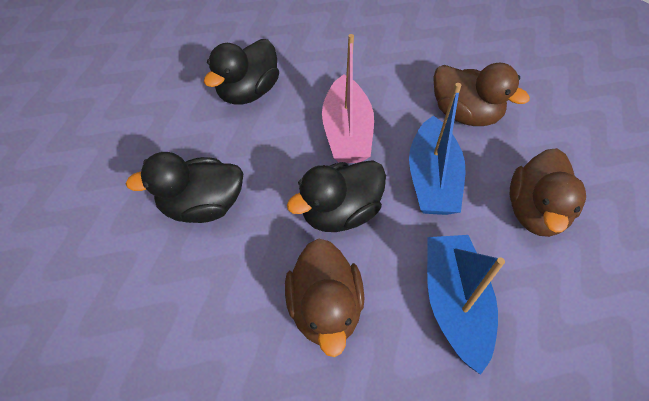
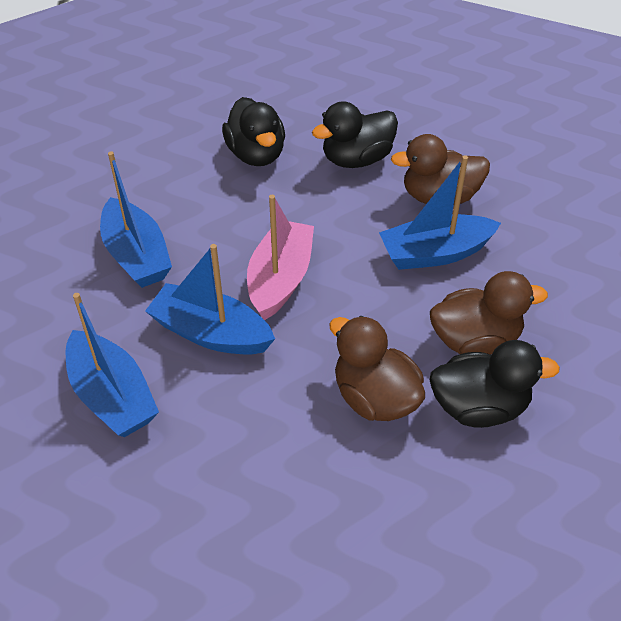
blue boat: [409,83,466,215] [427,235,505,375] = 2 -> [66,293,159,437] [100,151,172,288] [145,244,275,355] [379,155,501,270] = 4

